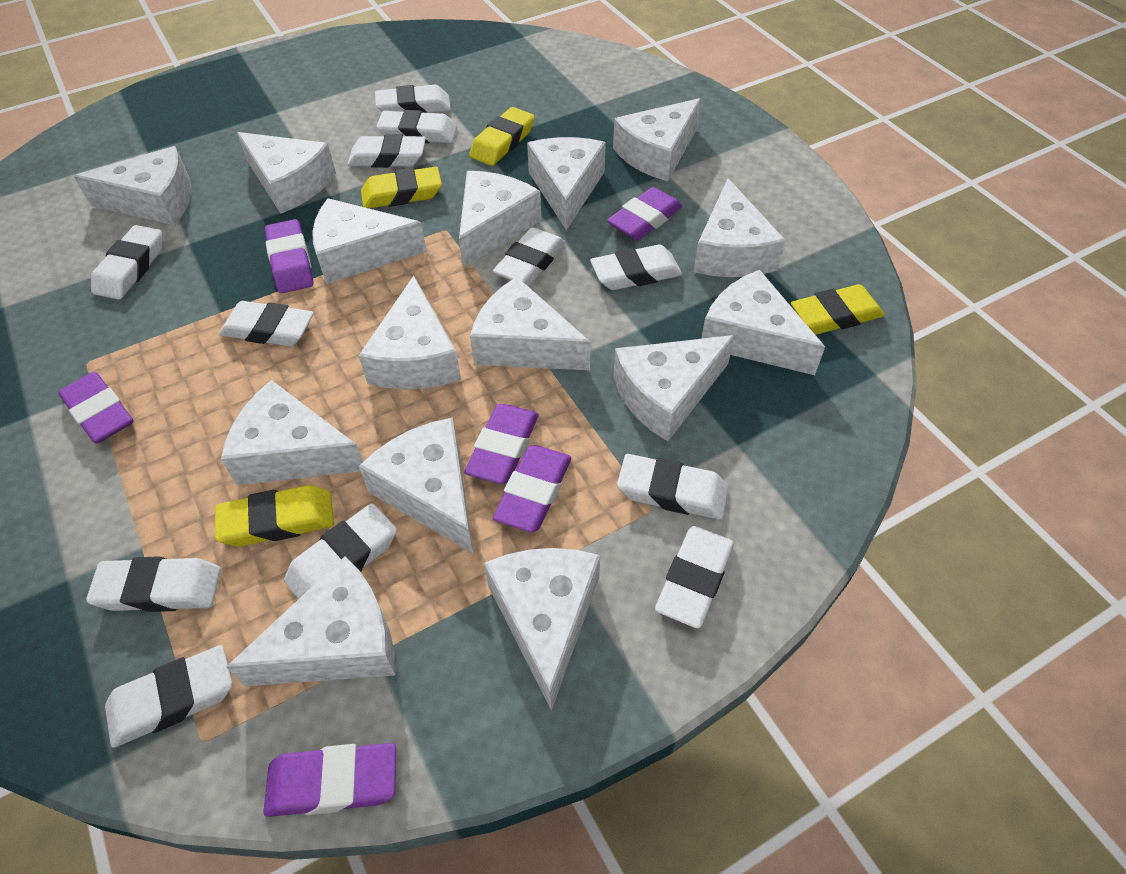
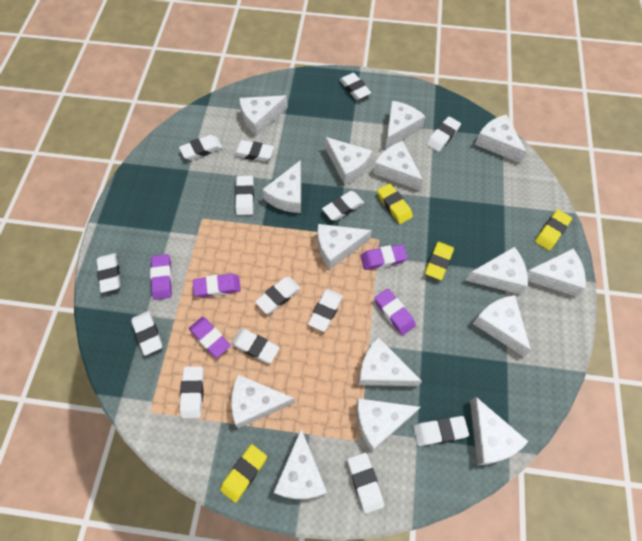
purple eraser: [58,372,134,444] [263,743,396,817] [265,219,313,293] [464,404,539,484] [493,445,571,532] [607,187,683,240] = 6 -> [150,254,172,300] [189,317,231,358] [193,274,241,297] [360,244,408,270] [374,289,416,336] = 5
white eraser: [86,556,221,612] [91,225,163,300] [105,645,232,748] [219,301,314,346] [284,503,397,599] [348,134,426,168] [375,85,451,113] [376,110,457,143] [493,227,565,286] [590,245,682,290] [617,454,728,520] [655,526,734,628] = 12 -> [97,253,120,293] [131,311,162,356] [179,135,222,160] [179,366,204,418] [231,329,280,363] [233,140,274,162] [235,176,254,215] [255,277,301,314] [308,289,343,332] [322,191,364,221] [339,73,371,100] [347,453,384,514] [413,416,469,446] [426,116,461,152] = 14

